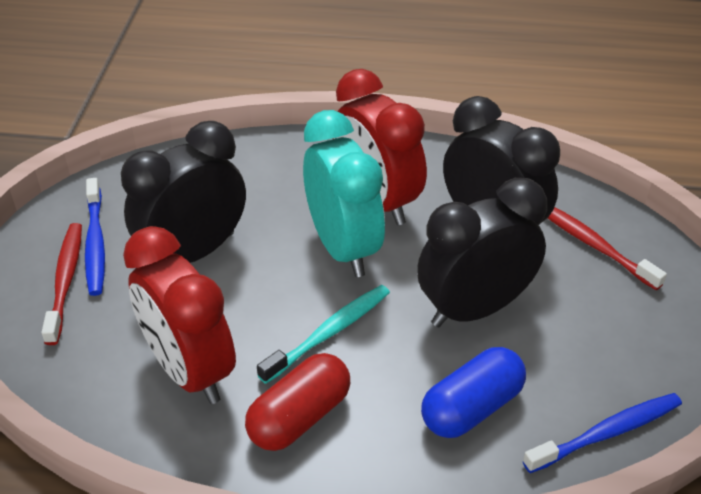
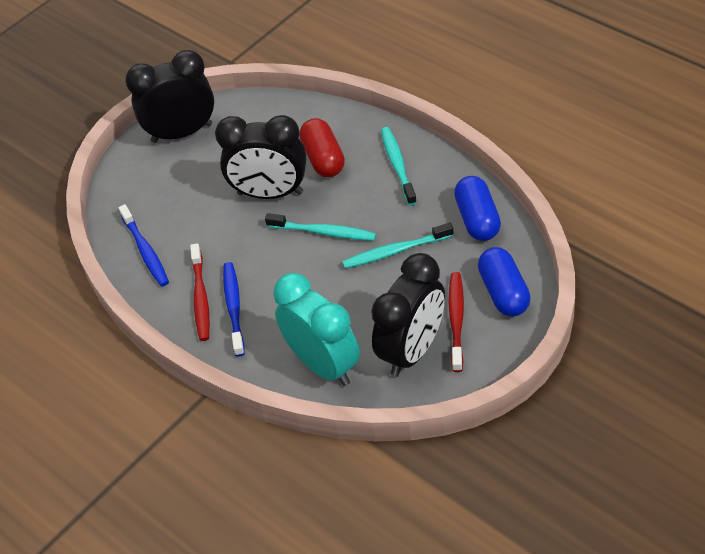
blue capsule: [421,347,526,438] = 1 -> [454,176,501,241] [478,247,531,316] = 2
red clock: [123,226,236,404] [333,69,427,225] = 2 -> none = 0
turquoise toothbrush: [257,285,390,384] = 1 -> [265,213,376,241] [342,223,454,269] [381,127,417,205] = 3

